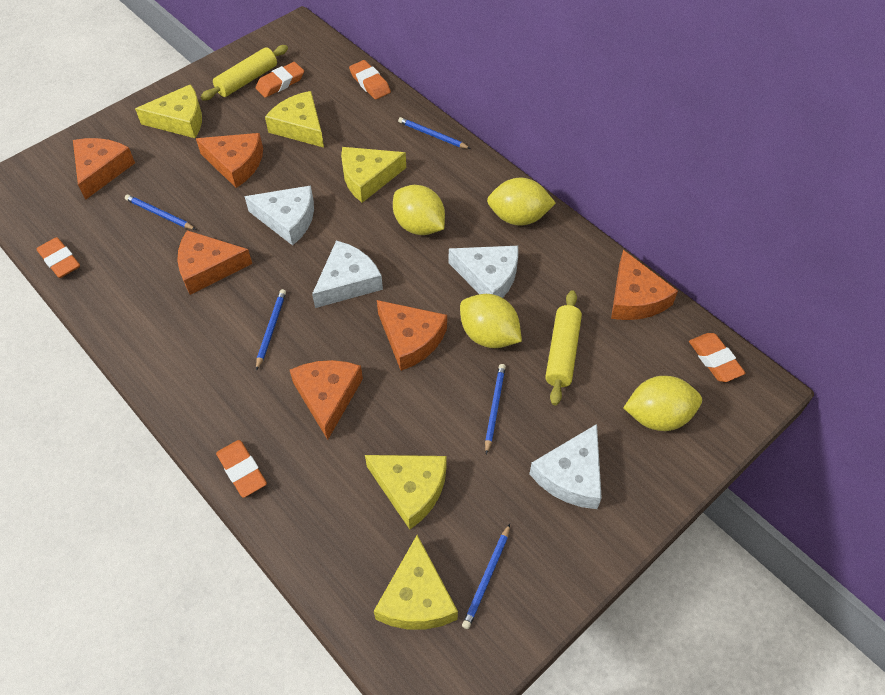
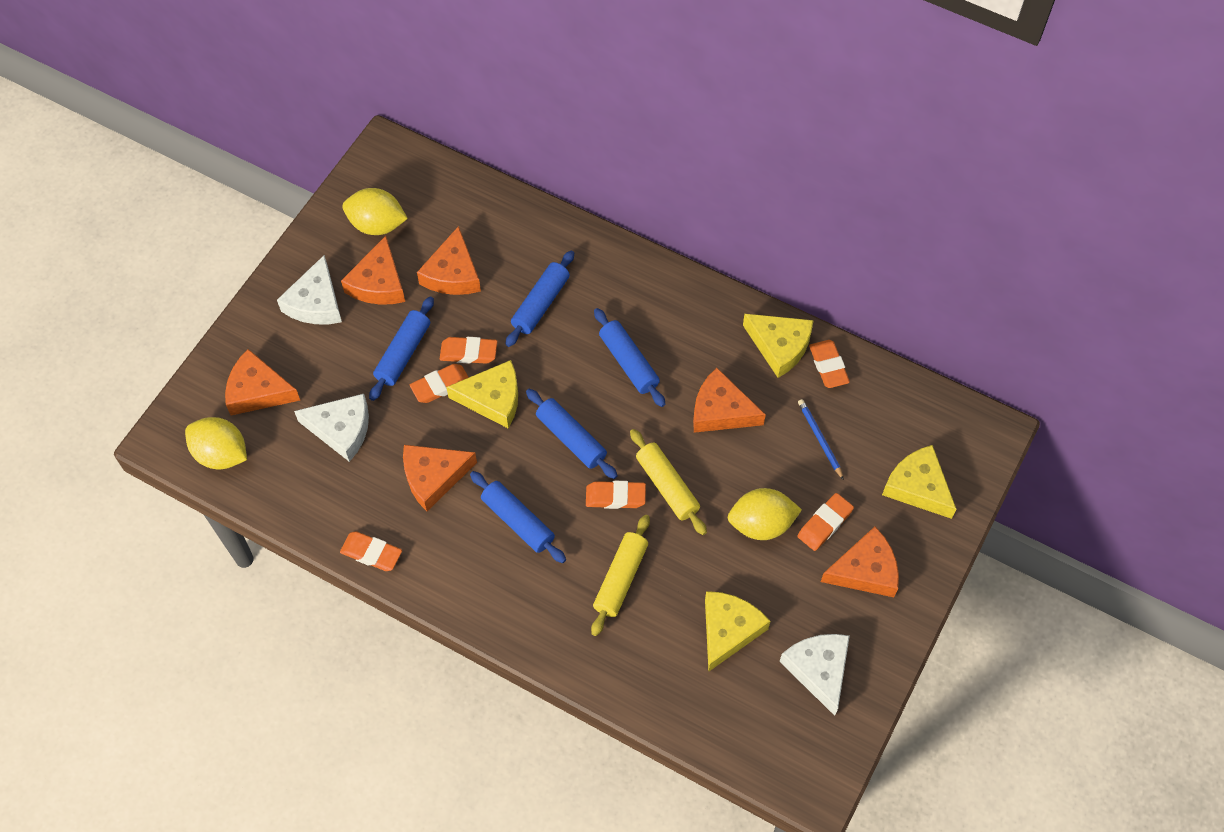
blue pencil: [125,195,196,230] [256,289,286,370] [398,117,471,149] [462,524,510,629] [485,364,506,455] = 5 -> [798,399,844,480] = 1
blue rolling pin: none = 0 -> [369,297,434,401] [470,471,566,563] [505,250,574,347] [526,389,618,479] [594,308,665,407] = 5
orange eraser: [37,237,80,278] [216,440,267,498] [256,62,304,98] [349,60,391,100] [689,333,746,382] = 5 -> [340,531,402,571] [410,364,469,403] [440,337,497,364] [586,481,646,509] [797,493,854,551] [809,340,850,388] = 6
white cheese: [244,185,314,246] [312,240,383,308] [449,246,518,298] [529,424,602,509] = 4 -> [277,255,342,324] [294,394,369,462] [779,634,850,716] = 3
yellow cheese: [135,84,202,138] [265,91,324,148] [341,147,406,203] [365,455,447,529] [374,535,458,630] = 5 -> [446,360,518,428] [705,591,770,672] [743,314,814,378] [882,445,956,519] = 4
yellow lemon: [393,185,445,235] [460,294,522,348] [487,178,556,226] [623,376,702,431] = 4 -> [185,417,247,469] [342,188,408,235] [728,488,802,540] = 3

